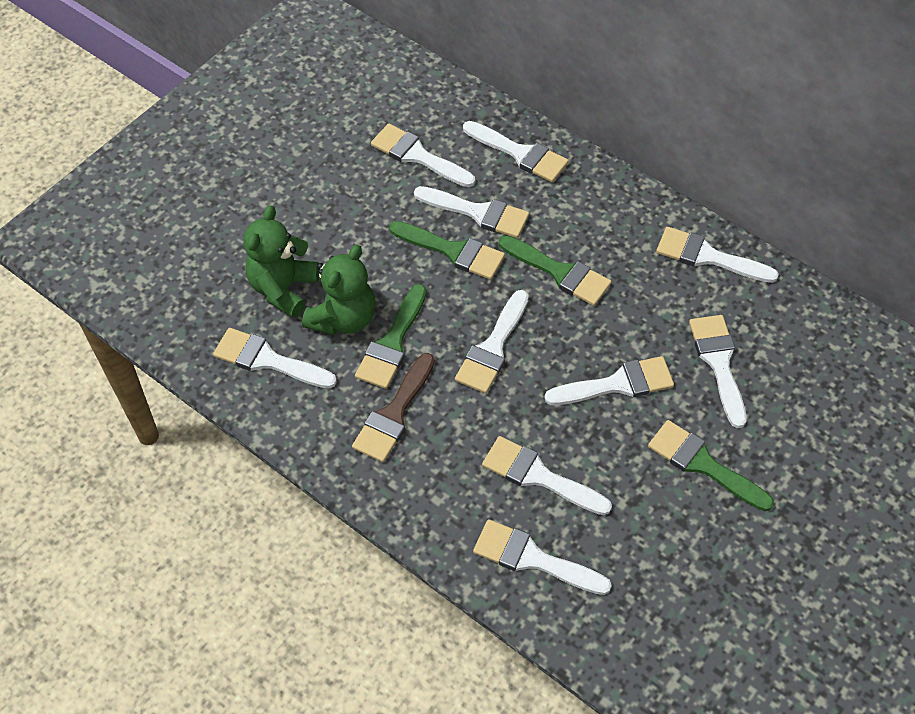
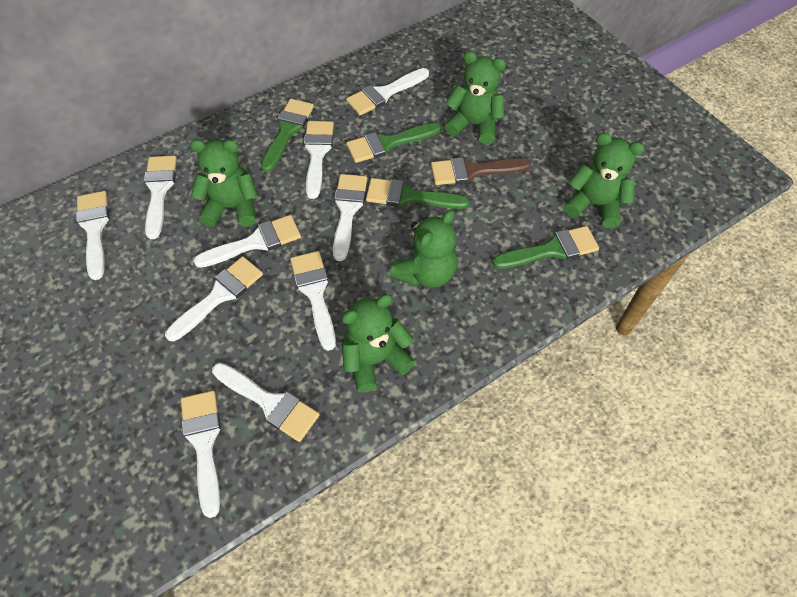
green teddy bear: [244,205,319,318] [302,245,376,335] = 2 -> [190,140,258,227] [342,294,415,393] [390,210,458,288] [444,51,506,145] [564,133,645,228] = 5

